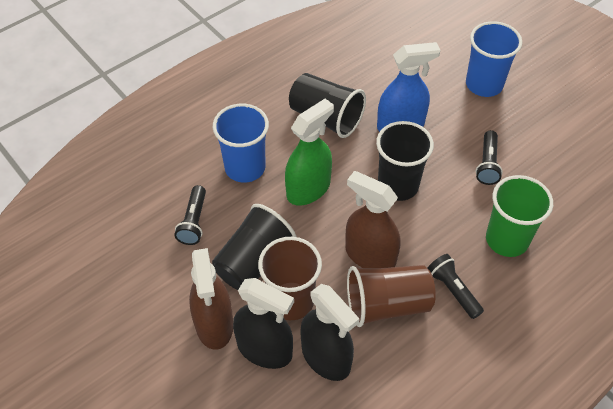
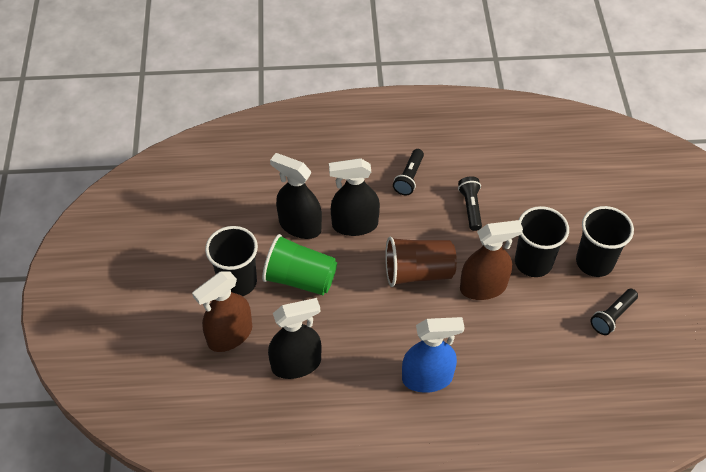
black spray bottle: [233,278,294,369] [300,284,360,381] = 2 -> [268,298,322,379] [270,153,322,239] [329,158,380,236] = 3
blue cup: [213,104,269,183] [466,21,522,97] = 2 -> none = 0
brown cup: [258,237,322,320] [347,265,436,327] = 2 -> [385,237,457,287] = 1
green spray bottle: [285,99,334,206] = 1 -> none = 0

